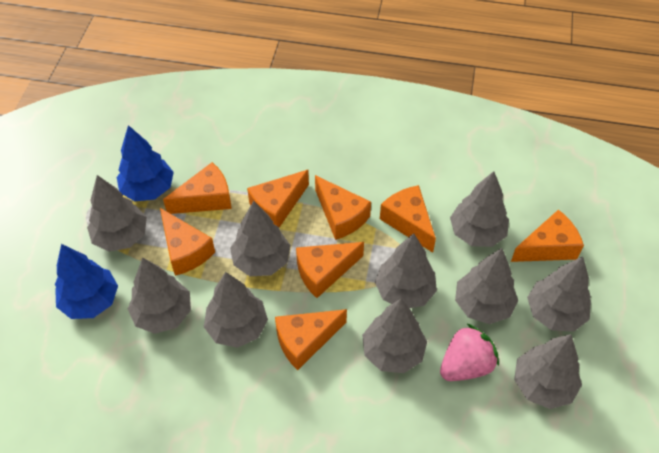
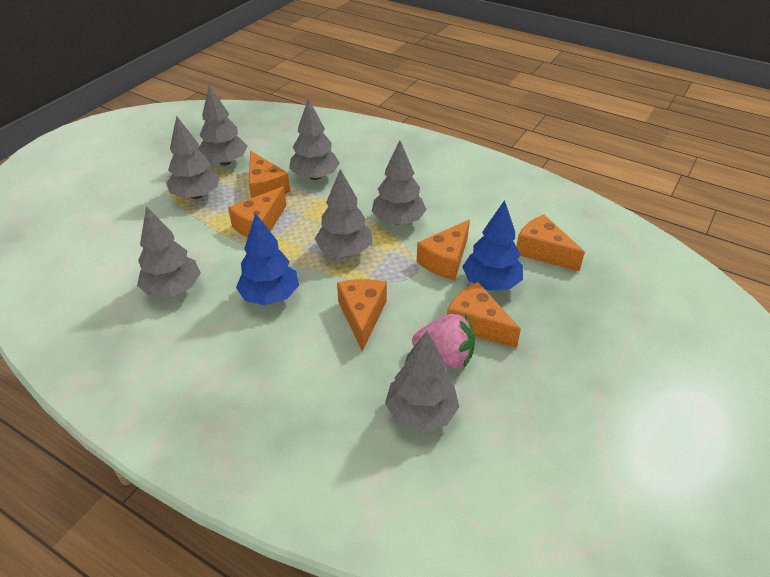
grey tree: [87,175,147,252] [128,257,191,334] [204,272,268,348] [230,201,291,276] [362,299,427,373] [375,233,437,308] [450,171,509,247] [455,248,518,324] [514,334,582,409] [527,257,591,332] = 10 -> [137,206,201,297] [166,116,220,199] [198,85,247,166] [289,98,340,180] [315,169,372,257] [372,141,427,225] [385,331,459,432] = 7
orange cheese: [160,208,215,276] [163,162,232,214] [247,170,309,227] [275,309,347,370] [296,242,364,298] [315,175,371,240] [380,185,436,253] [511,209,584,262] = 8 -> [228,186,287,238] [249,151,290,198] [337,279,387,352] [417,219,470,280] [447,282,521,348] [516,214,585,271] = 6

